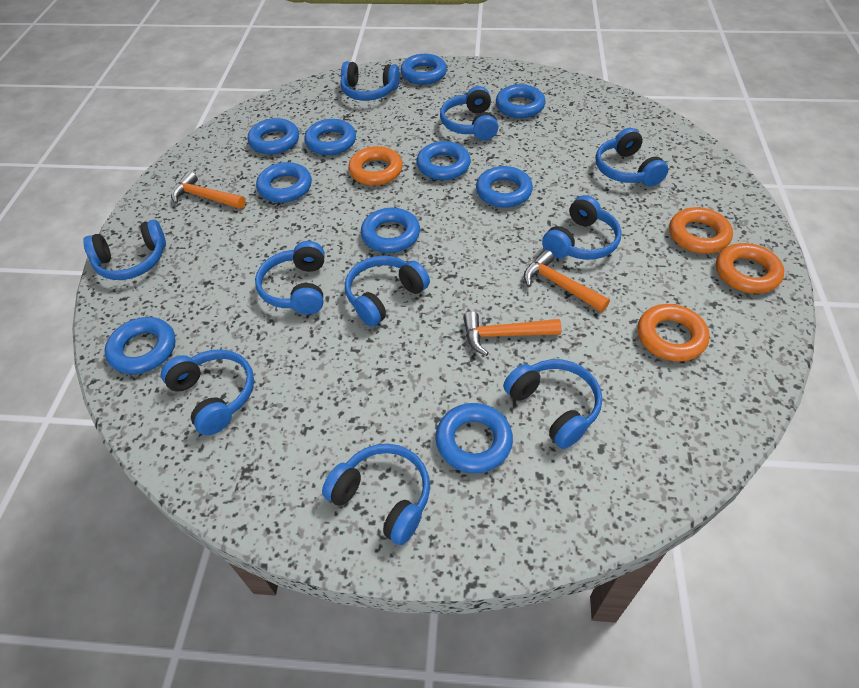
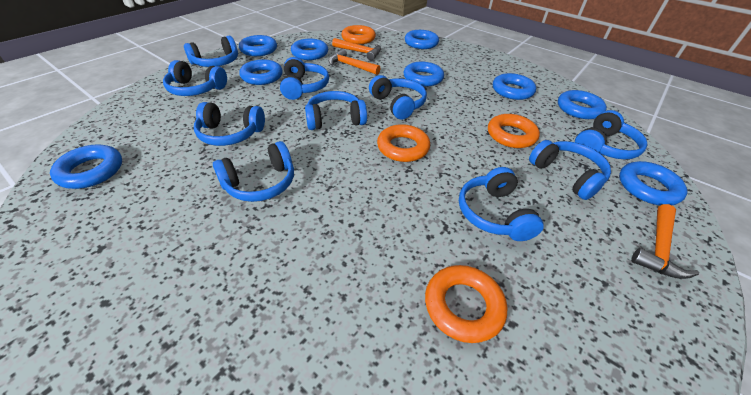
blue ring: [105,317,176,374] [248,118,299,154] [256,162,312,203] [304,119,356,155] [361,208,420,253] [401,54,447,85] [416,141,471,180] [435,403,513,473] [476,166,533,208] [496,84,545,118] = 10 -> [50,144,122,189] [239,35,277,56] [239,59,283,85] [291,39,328,60] [404,62,444,87] [405,30,439,49] [493,73,536,100] [558,90,607,119] [619,161,688,205] = 9

